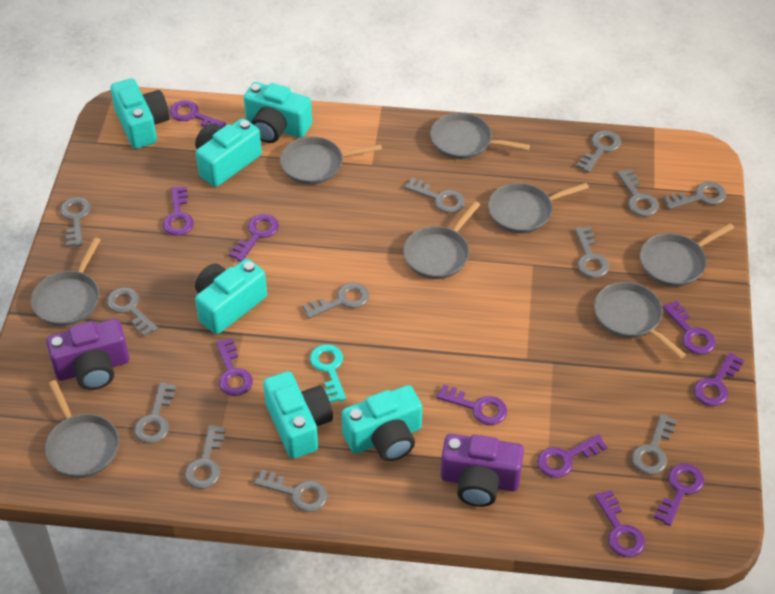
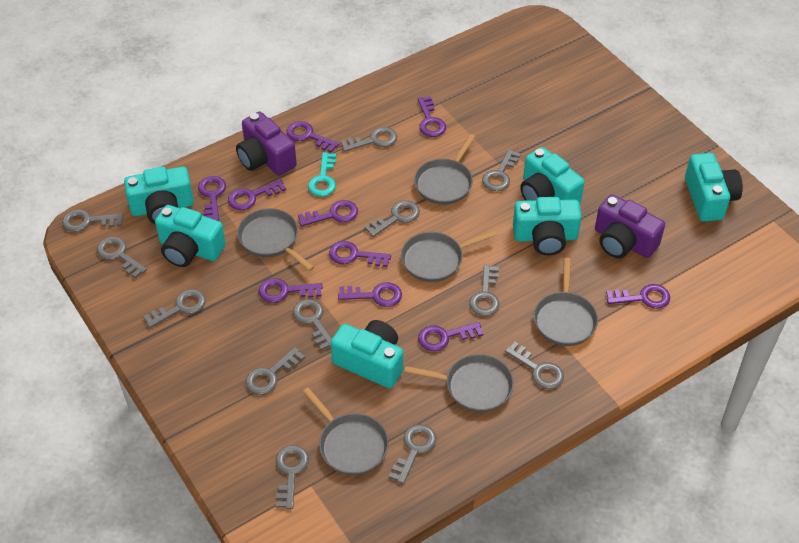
grey pan: [31,237,101,326] [45,380,119,478] [280,136,382,185] [403,201,480,279] [430,112,530,159] [488,183,589,234] [594,282,686,359] [640,223,734,287] = 8 -> [237,208,314,271] [303,388,389,475] [401,230,497,282] [404,354,514,412] [414,134,476,205] [534,258,598,346] = 6

